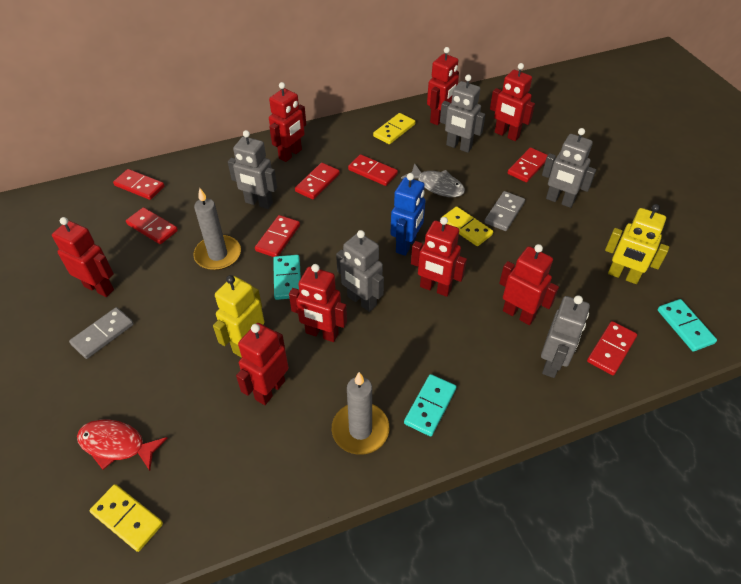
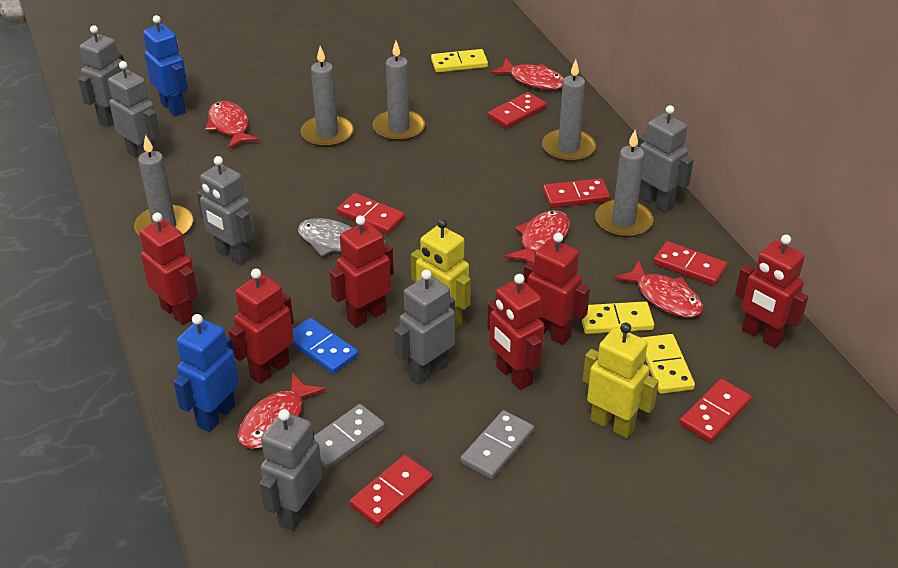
blue domino: none = 0 -> [292,318,358,374] = 1
blue robot: [390,173,426,256] = 1 -> [143,15,188,116] [173,314,239,432] = 2
grey candle: [193,188,241,270] [332,372,389,455] = 2 -> [134,135,193,236] [301,46,354,148] [373,41,425,142] [542,60,596,162] [595,130,653,238] = 5
grey robot: [228,130,277,209] [336,230,384,312] [440,75,486,153] [541,295,590,378] [542,128,596,208] = 5 -> [78,25,124,127] [108,61,161,157] [197,156,254,265] [259,409,323,531] [394,269,455,385] [638,105,694,212] = 6
red domino: [113,169,165,200] [126,207,178,244] [255,215,300,257] [295,163,340,200] [348,154,398,186] [508,147,548,182] [587,321,637,375] = 7 -> [337,193,405,234] [350,455,433,527] [488,92,547,129] [543,178,610,208] [654,241,727,286] [679,379,752,443] = 6
red fish: [77,420,167,471] = 1 -> [205,101,260,149] [238,372,326,449] [491,58,564,90] [504,210,570,263] [614,261,703,318] = 5
red robot: [52,217,114,297] [236,323,289,405] [269,82,306,162] [289,264,347,342] [411,217,467,297] [427,47,459,125] [490,63,535,141] [499,244,559,325] = 8 -> [139,212,198,325] [228,269,294,384] [330,215,394,327] [487,274,544,390] [524,233,590,345] [735,235,808,348] = 6
turquoise domino: [273,255,301,300] [404,374,456,436] [658,299,717,352] = 3 -> none = 0

